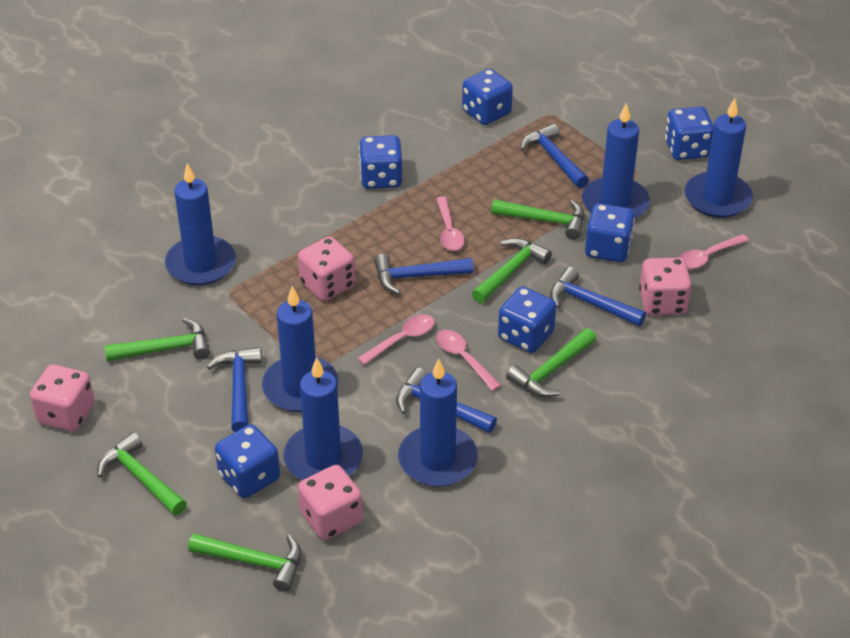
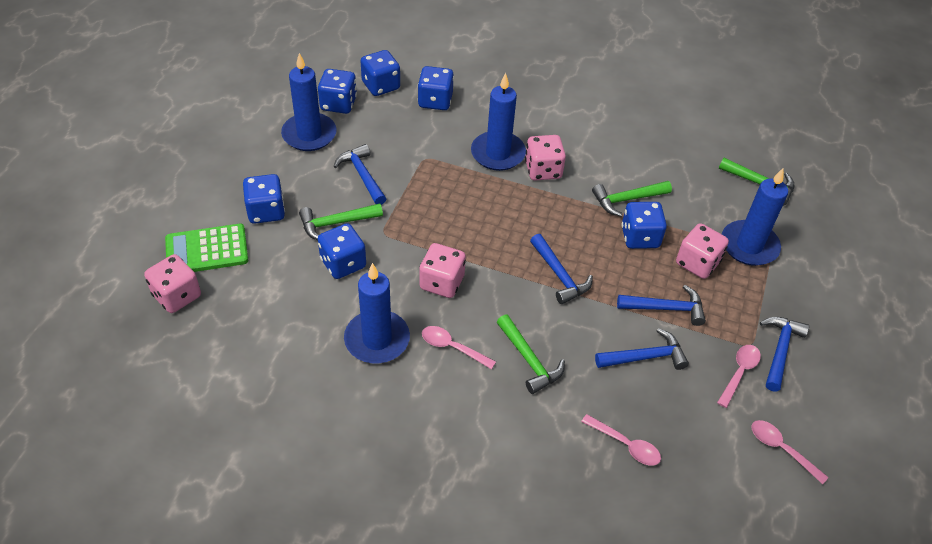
blue candle: [165,163,236,285] [262,286,338,412] [283,357,363,480] [398,359,478,487] [582,103,650,219] [685,98,753,218] = 6 -> [281,53,337,151] [344,263,410,363] [471,73,526,171] [722,168,788,266] = 4
green calculator: none = 0 -> [165,224,248,272] = 1
green hammer: [97,432,187,516] [105,318,210,362] [188,533,302,592] [472,238,552,303] [491,199,584,240] [506,328,596,397] = 6 -> [299,203,383,240] [497,314,565,394] [592,181,672,217] [719,158,795,206] = 4

